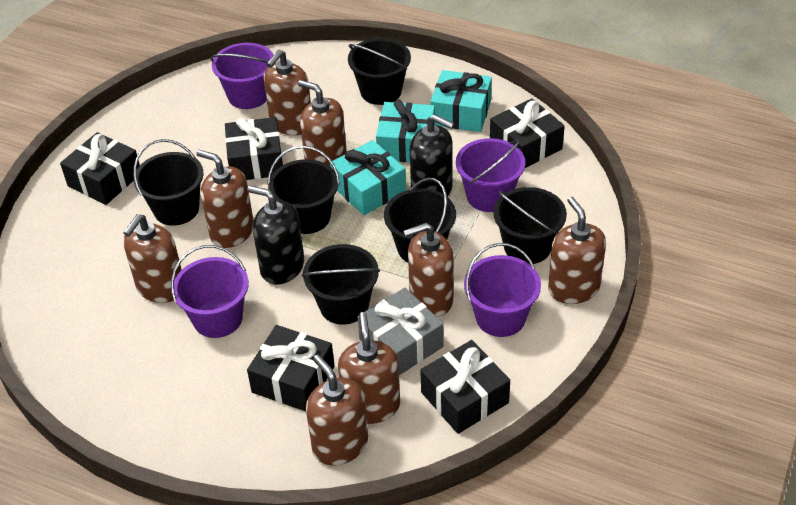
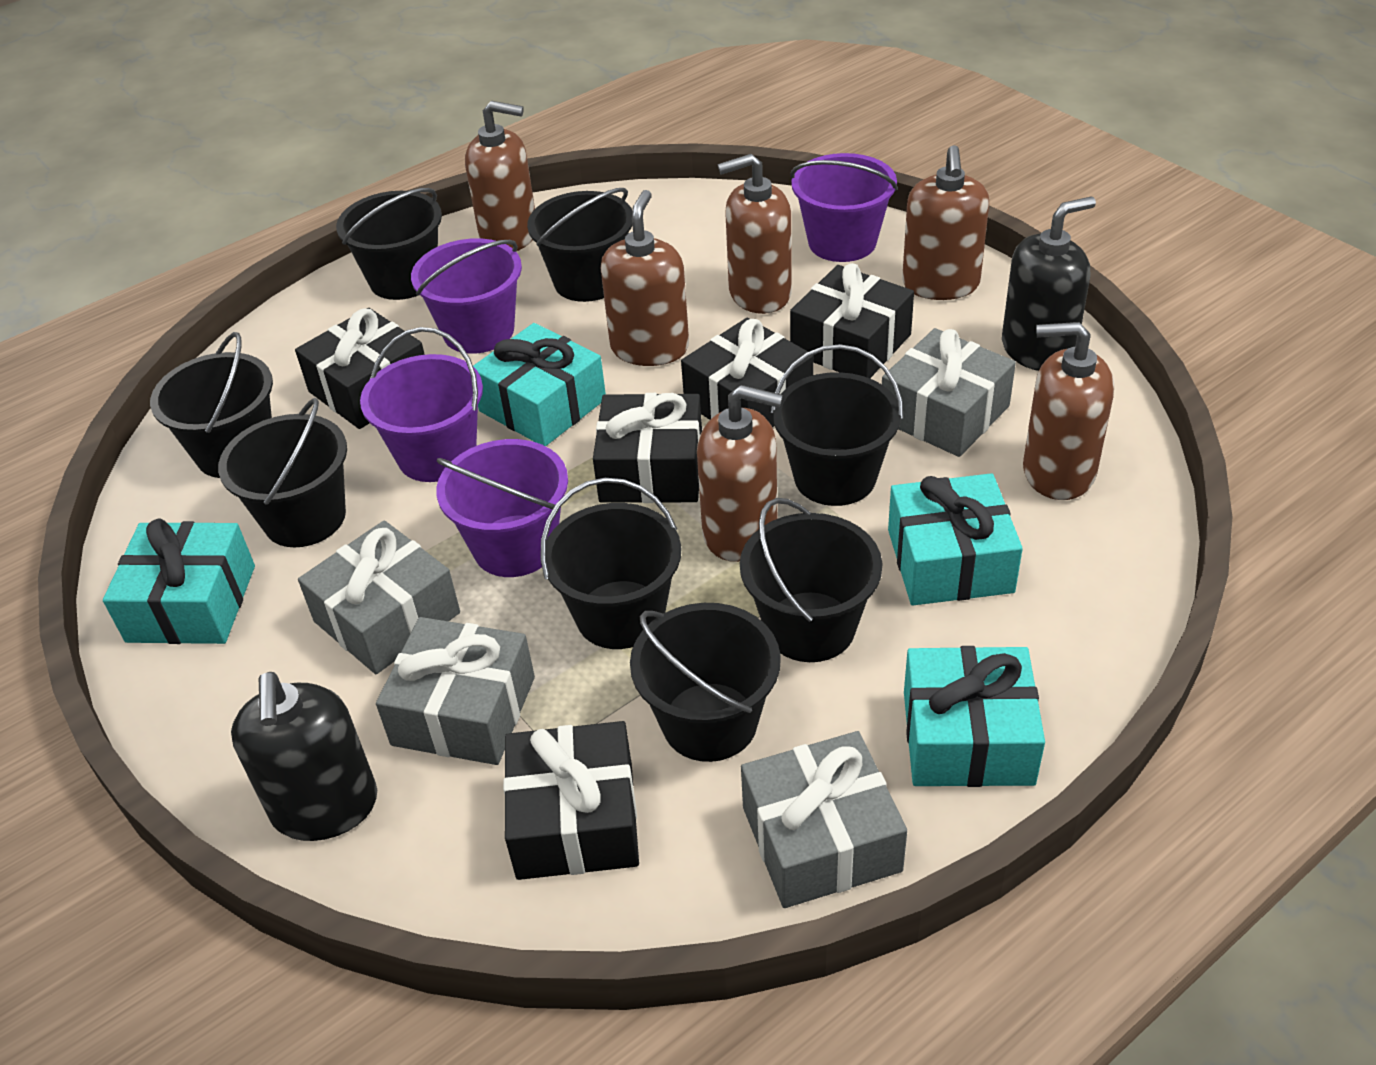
black bucket: [134,139,204,226] [267,146,340,234] [302,244,380,325] [348,38,411,105] [384,178,456,262] [494,187,567,264] = 6 -> [150,332,273,478] [218,398,347,547] [336,188,442,300] [527,188,632,302] [540,478,681,649] [630,603,781,762] [740,498,882,662] [771,344,903,506] = 8
brown soap dispenser: [123,214,182,303] [196,150,254,248] [264,50,311,135] [298,80,347,166] [306,354,368,466] [338,312,400,424] [403,223,454,317] [548,197,606,304] = 8 -> [465,101,535,251] [601,190,689,366] [697,385,783,562] [718,154,792,314] [902,145,989,300] [1023,322,1114,500] = 6
grey gift: [358,288,444,375] = 1 -> [298,520,460,674] [376,617,535,765] [741,731,907,908] [882,328,1016,457] = 4
turquoise gift: [330,140,406,215] [376,100,435,162] [430,70,492,132] = 3 -> [103,519,255,644] [473,323,606,446] [888,473,1023,605] [904,646,1045,787] = 4

